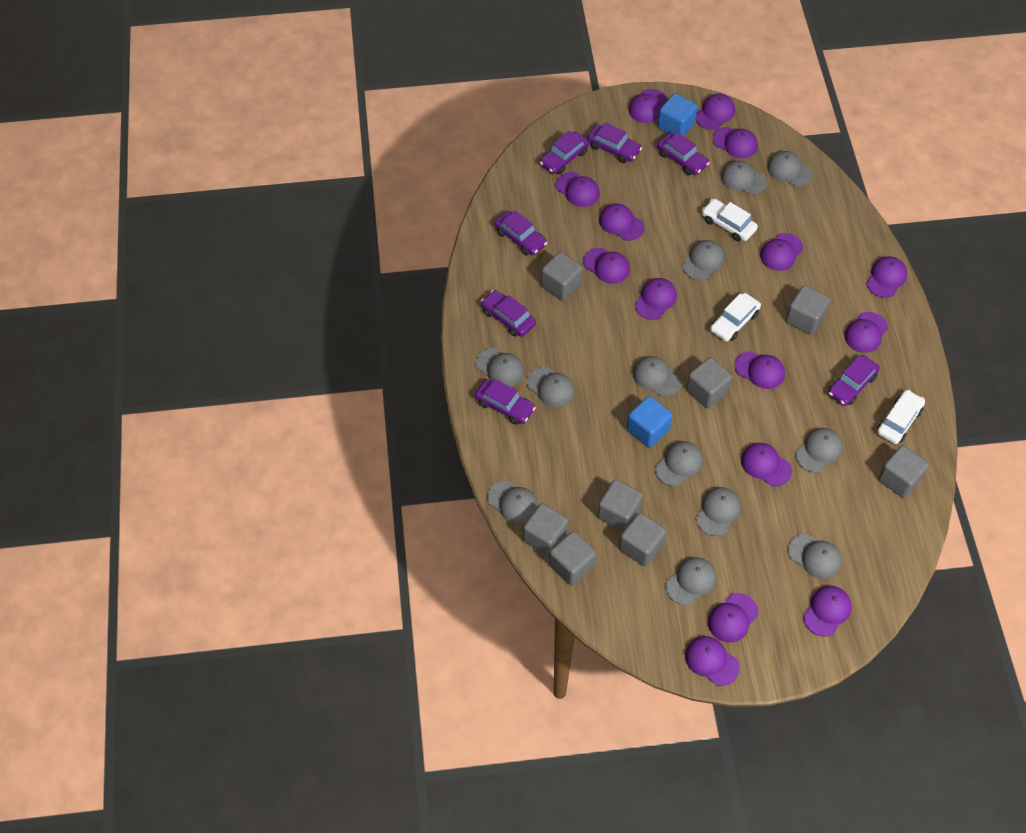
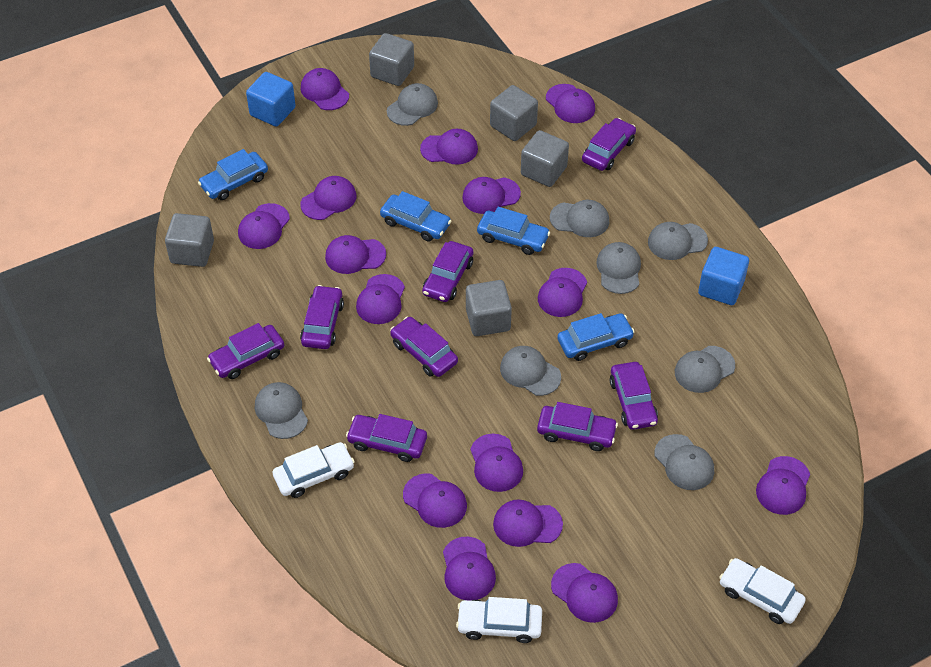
blue car: none = 0 -> [198,149,268,200] [380,191,451,242] [477,207,550,255] [557,313,635,361] = 4
grey cap: [476,348,524,387] [488,480,538,524] [527,367,575,407] [633,356,682,397] [655,441,703,486] [666,557,716,605] [682,240,725,280] [696,487,741,536] [721,161,767,195] [767,151,813,187] [788,534,842,579] [796,428,843,473] = 12 -> [255,382,308,439] [387,83,438,126] [500,346,561,396] [550,200,609,237] [596,242,641,294] [648,222,708,260] [654,434,714,490] [675,346,735,393] = 8
grey cube: [523,503,569,556] [541,252,583,301] [549,531,596,586] [597,480,643,531] [619,513,666,566] [686,357,732,408] [786,285,830,335] [878,445,929,498] = 8 -> [165,213,214,267] [369,33,414,86] [466,280,512,336] [490,85,538,141] [521,130,569,187] = 5
purple car: [474,379,536,425] [481,290,536,337] [494,211,547,255] [540,131,589,174] [587,122,642,163] [657,132,709,175] [828,355,880,406] = 7 -> [207,323,284,379] [300,285,344,349] [346,414,427,462] [390,317,458,377] [422,241,473,302] [537,402,618,451] [582,118,636,171] [610,362,658,430] = 8

